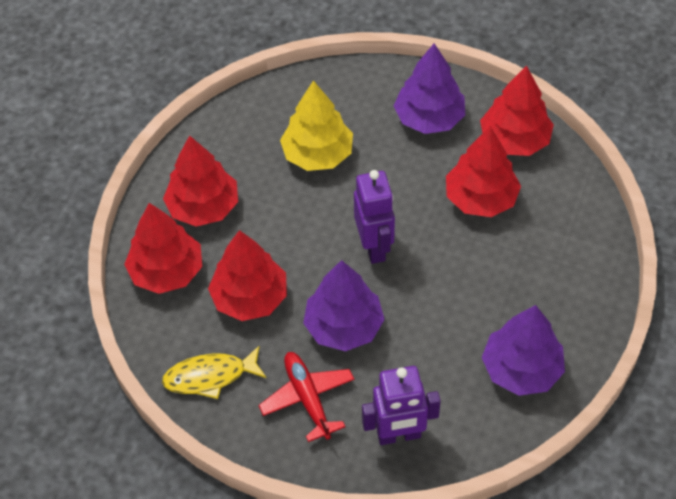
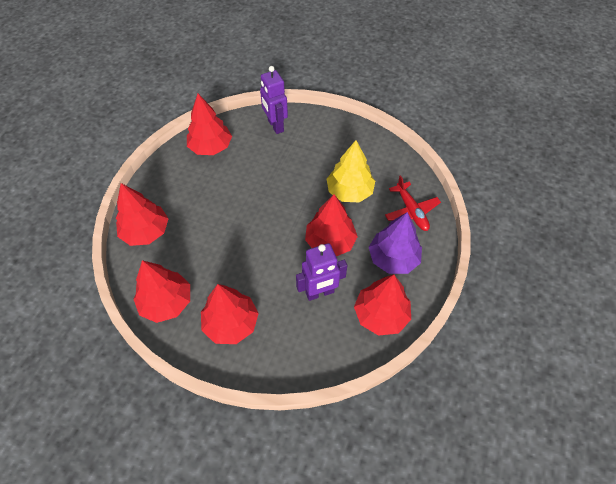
purple tree: [303,260,385,351] [394,43,465,134] [482,305,565,396] = 3 -> [369,212,422,274] = 1
red tree: [124,203,202,294] [163,135,238,227] [208,230,287,321] [446,126,521,217] [480,65,554,156] = 5 -> [116,183,169,246] [133,260,190,323] [187,94,232,155] [201,284,259,344] [305,194,358,256] [354,274,411,336] = 6
yellow fish: [162,346,266,399] = 1 -> none = 0

